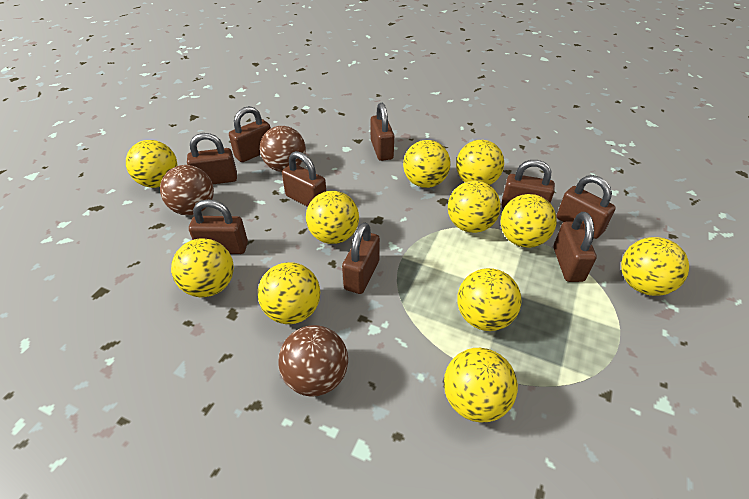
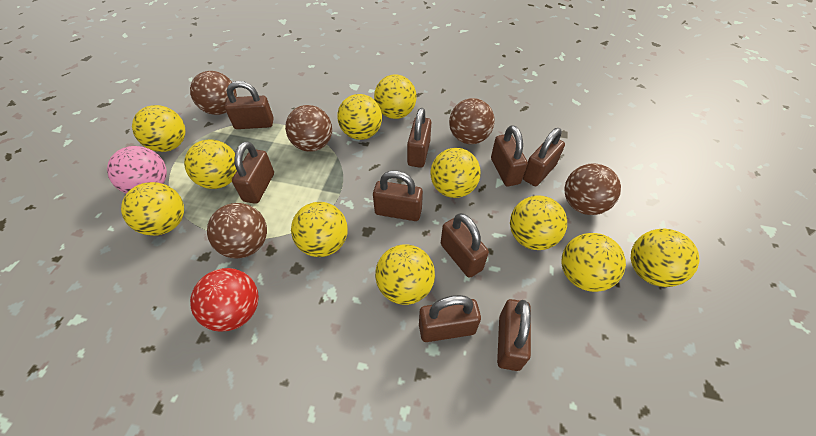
brown ball: [160,165,214,215] [260,126,306,172] [278,325,348,397] = 3 -> [190,71,237,115] [207,203,267,258] [285,105,332,152] [449,98,494,144] [564,163,621,215] = 5
pink ball: none = 0 -> [107,146,167,194] = 1
red ball: none = 0 -> [190,268,259,332] = 1

